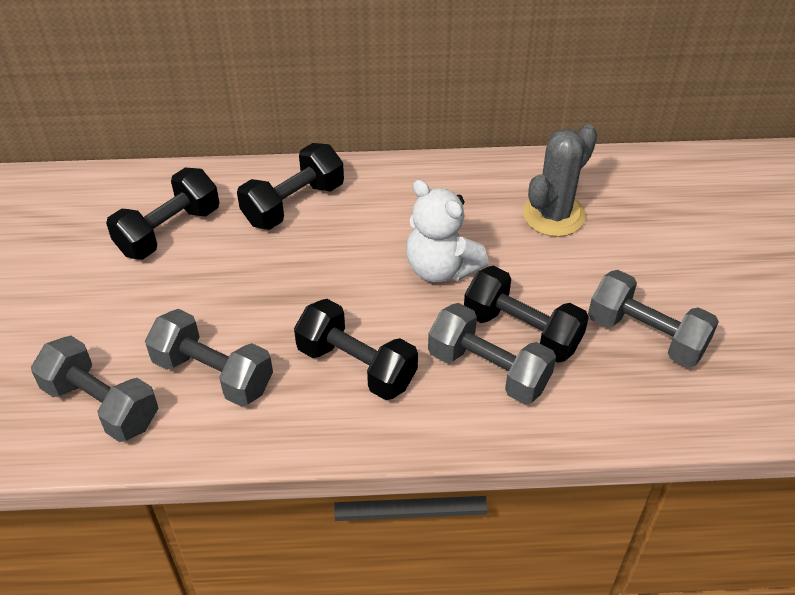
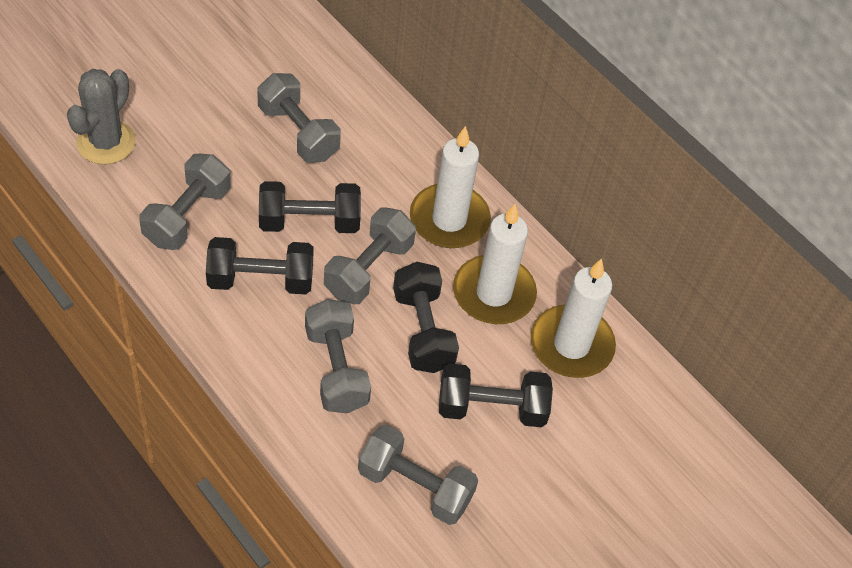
grey dumbbell: [31,336,159,442] [145,309,273,406] [428,303,556,404] [588,270,719,367] = 4 -> [139,154,231,250] [257,73,341,163] [305,299,371,413] [324,207,416,304] [358,425,478,525] = 5
white candle: none = 0 -> [410,126,491,248] [453,204,537,324] [531,258,616,378] = 3
white teddy bear: [406,180,489,282] = 1 -> none = 0

